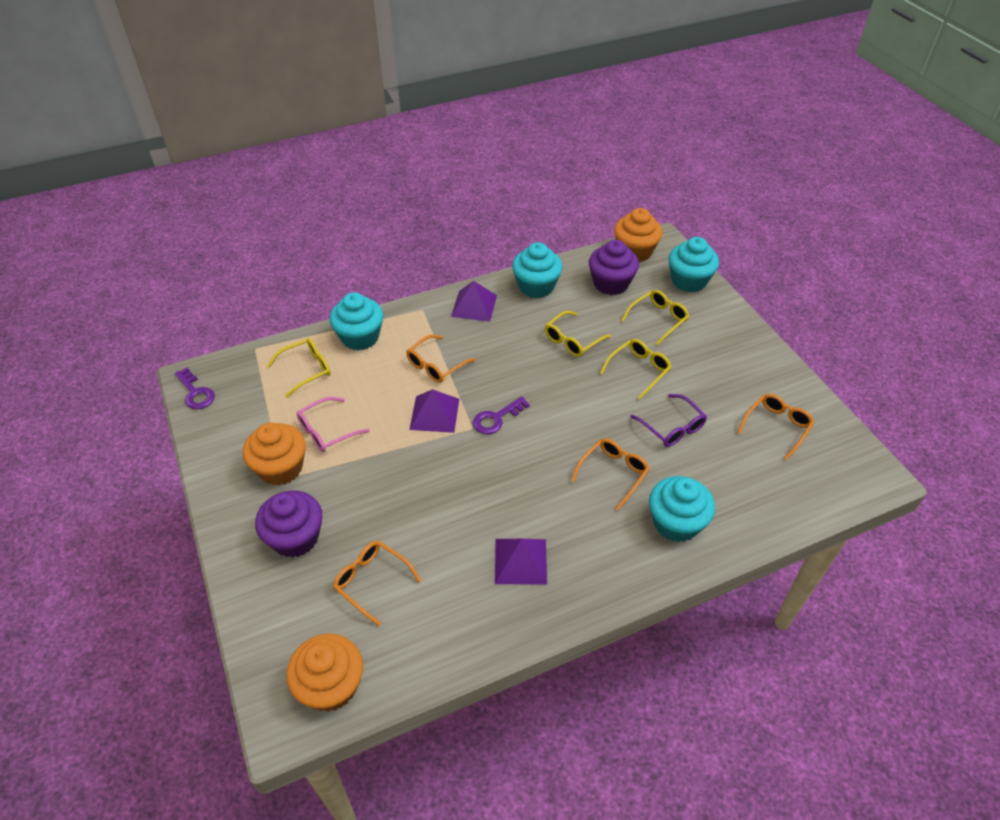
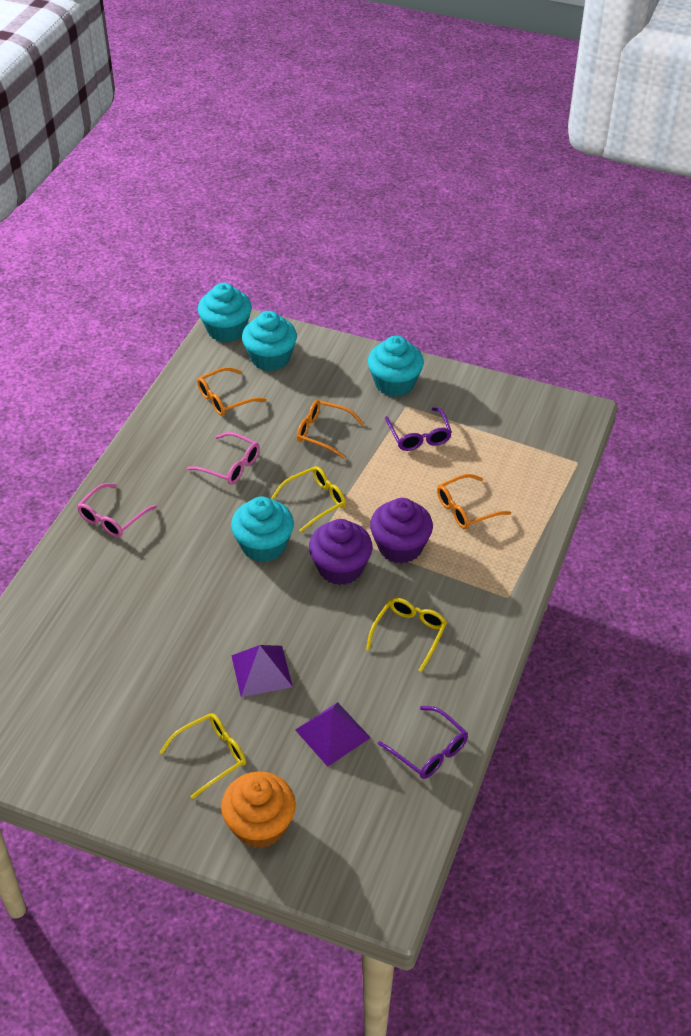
orange cupcake: [243,423,306,485] [287,634,363,712] [614,208,663,262] = 3 -> [221,772,296,848] = 1
orange glasses: [333,541,422,626] [406,335,476,383] [571,438,650,510] [737,394,814,461] = 4 -> [197,367,266,416] [297,400,364,458] [437,474,511,529] = 3
pink glasses: [297,397,370,452] = 1 -> [77,483,157,537] [187,432,260,485] = 2
purple glasses: [631,394,707,447] = 1 -> [378,706,468,779] [385,408,452,451] = 2
purple key: [175,368,215,410] [473,396,530,434] = 2 -> none = 0
purple pyramid: [409,389,459,433] [451,281,497,322] [495,539,547,585] = 3 -> [231,645,293,697] [295,702,371,767] = 2
yellow glasses: [267,338,331,398] [545,311,611,357] [600,339,672,399] [621,290,689,345] = 4 -> [160,713,246,799] [271,466,346,532] [366,598,447,672] = 3

